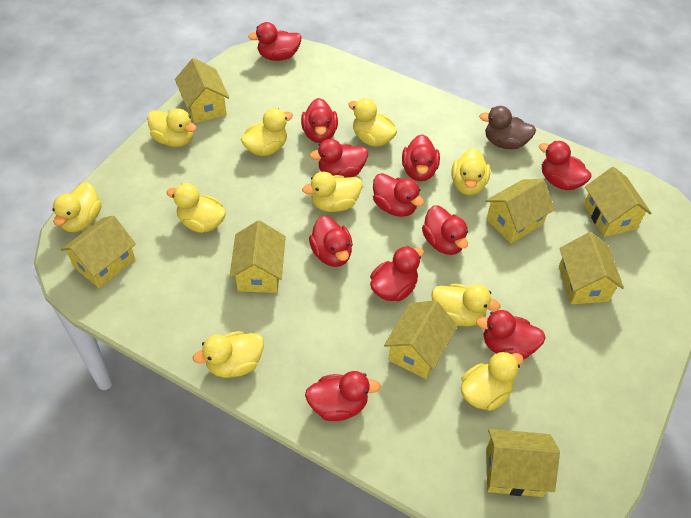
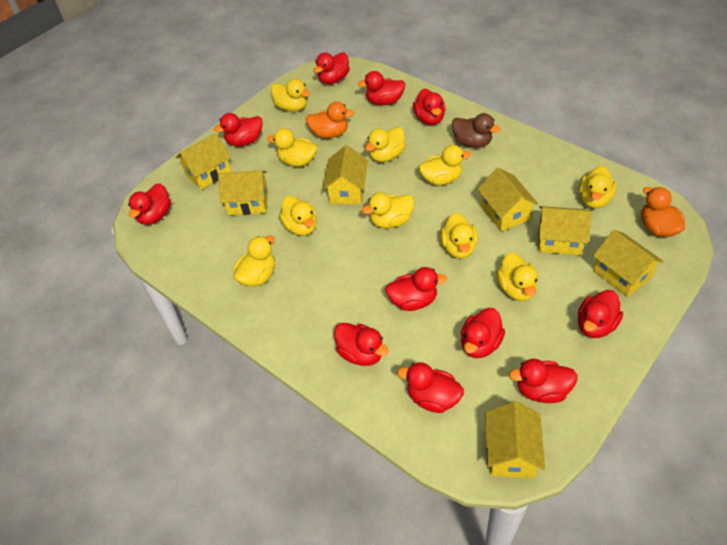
orange duck: none = 0 -> [306,102,354,138] [641,187,685,237] = 2
yellow house: [61,215,136,288] [175,58,229,123] [229,220,286,293] [384,300,458,379] [485,179,555,243] [486,429,560,497] [559,232,624,304] [584,167,652,237] = 8 -> [176,133,231,190] [218,171,268,215] [323,145,368,205] [477,167,538,231] [485,401,545,478] [538,206,592,255] [593,230,663,297] = 7

